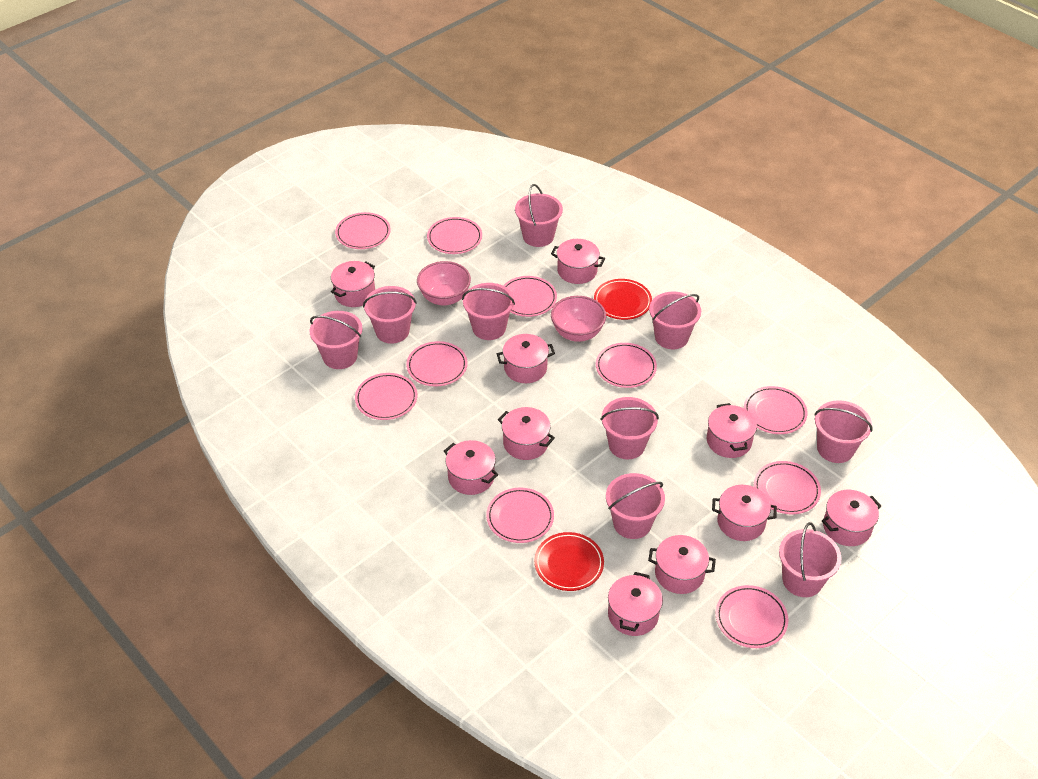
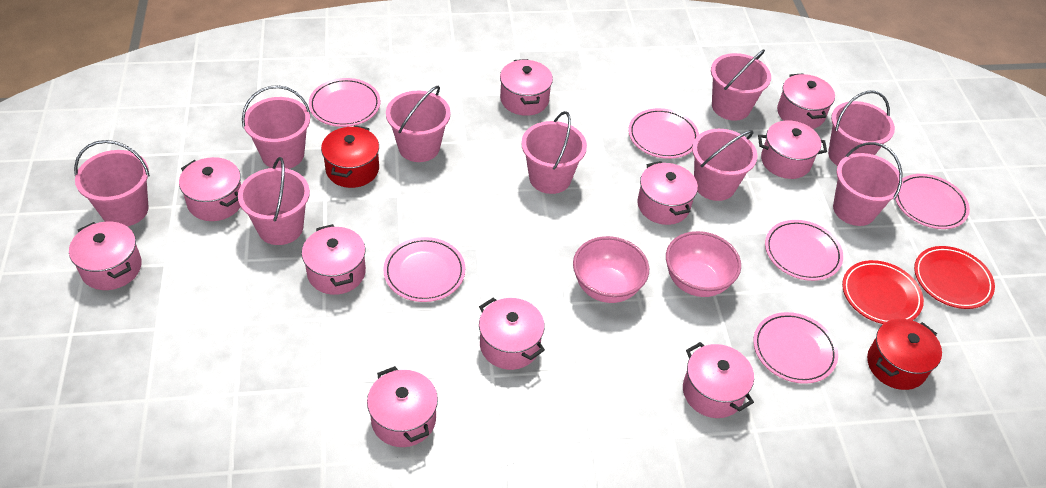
pink plate: [335,212,391,249] [355,373,417,420] [407,341,468,386] [427,217,482,254] [486,488,554,543] [503,276,557,317] [596,343,657,388] [716,585,788,648] [744,386,807,434] [754,461,821,514] = 10 -> [309,78,380,127] [383,237,465,302] [628,108,699,159] [753,312,838,384] [765,220,843,281] [895,174,970,229] = 6
red pot: none = 0 -> [321,125,379,188] [867,319,942,390] = 2

